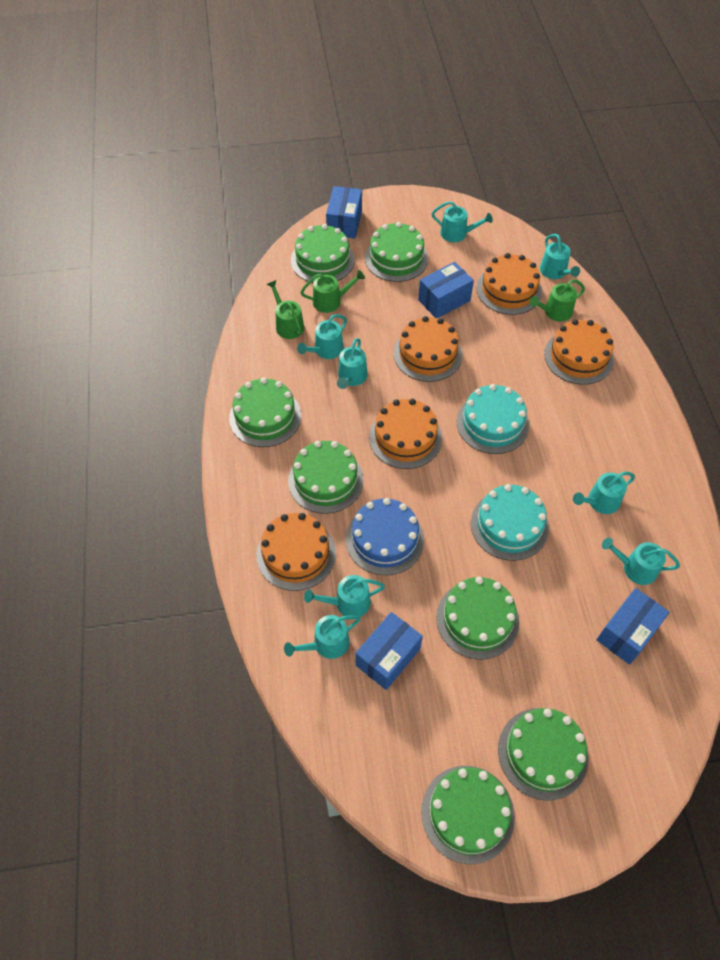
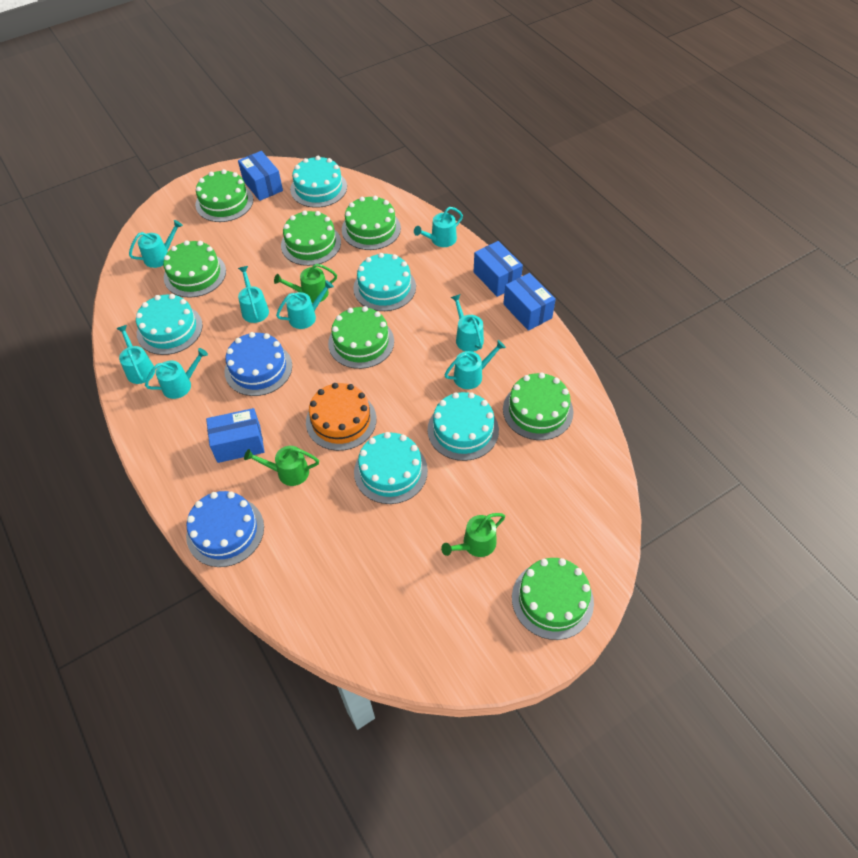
blue cake: [346,498,424,575] = 1 -> [186,491,264,567] [224,332,292,396] = 2
orange cake: [256,513,336,591] [369,399,442,469] [394,316,462,382] [476,253,542,315] [544,319,614,385] = 5 -> [306,383,377,451] = 1
turquoise cake: [457,384,529,454] [471,484,549,561] = 2 -> [136,294,203,355] [290,156,347,208] [353,253,416,311] [354,432,428,504] [428,392,499,461] = 5

